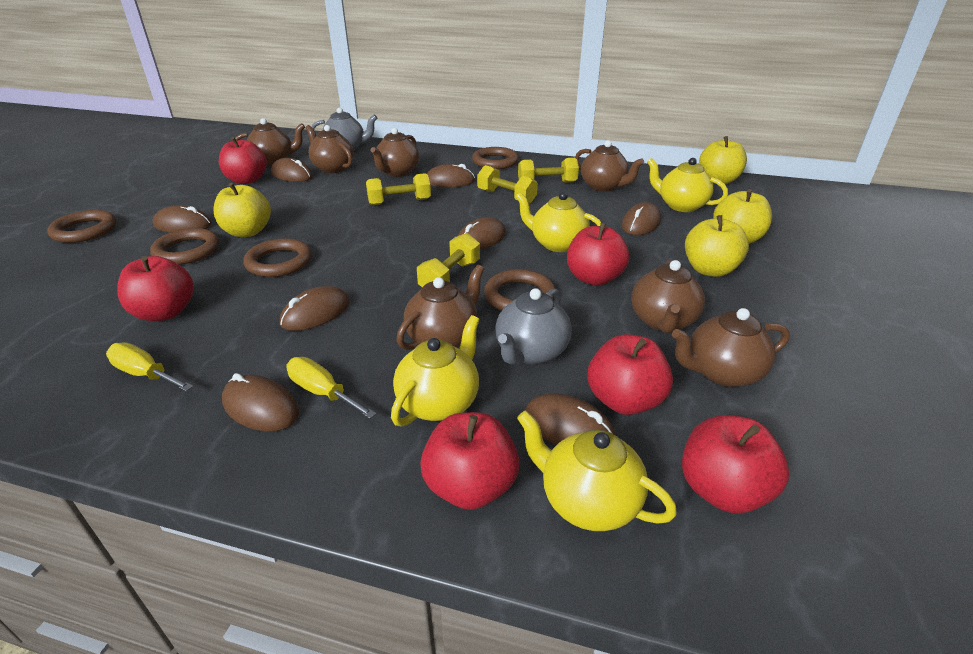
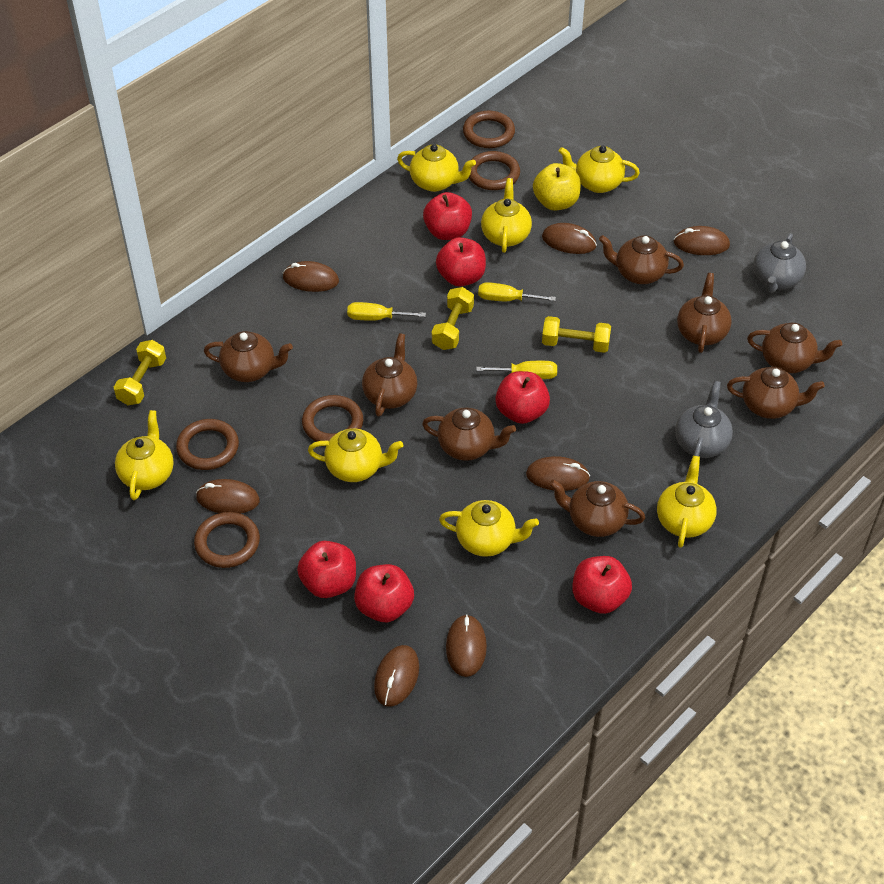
brown mouse: [153,205,212,233] [222,373,299,432] [271,158,313,182] [280,286,350,331] [427,164,475,187] [458,217,506,250] [526,393,616,445] [622,202,661,235] = 8 -> [196,479,260,514] [283,261,339,292] [374,645,419,707] [446,614,487,677] [526,456,590,491] [542,223,597,254] [674,226,730,255] = 7
brown teapot: [235,118,305,165] [306,125,354,173] [371,128,419,177] [396,265,484,350] [575,140,644,192] [631,260,705,333] [672,308,790,387] = 7 -> [204,331,293,382] [362,333,417,416] [422,407,516,461] [549,480,645,537] [599,235,684,284] [677,273,731,353] [727,367,825,419] [747,322,842,373] = 8
yellow apple: [214,183,271,237] [685,215,749,277] [699,136,747,184] [713,189,772,244] = 4 -> [533,163,581,211] = 1
yellow dumbbell: [366,173,431,205] [417,233,480,287] [477,165,538,204] [518,158,579,183] = 4 -> [114,340,166,405] [432,287,474,350] [542,316,611,353] = 3
yellow screwdriver: [106,342,194,391] [286,357,376,419] = 2 -> [347,302,426,321] [476,361,557,379] [478,282,556,301] = 3
yellow teapot: [391,315,480,426] [515,192,602,252] [517,410,677,531] [647,158,728,212] = 4 -> [115,410,174,500] [308,428,403,482] [397,144,476,192] [439,500,539,557] [481,178,532,253] [559,146,640,193] [657,456,717,548] = 7

